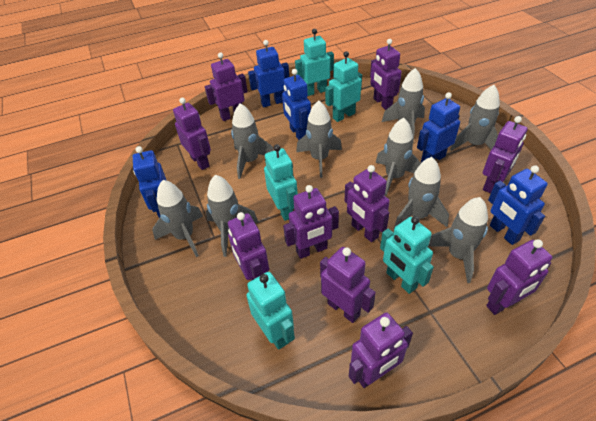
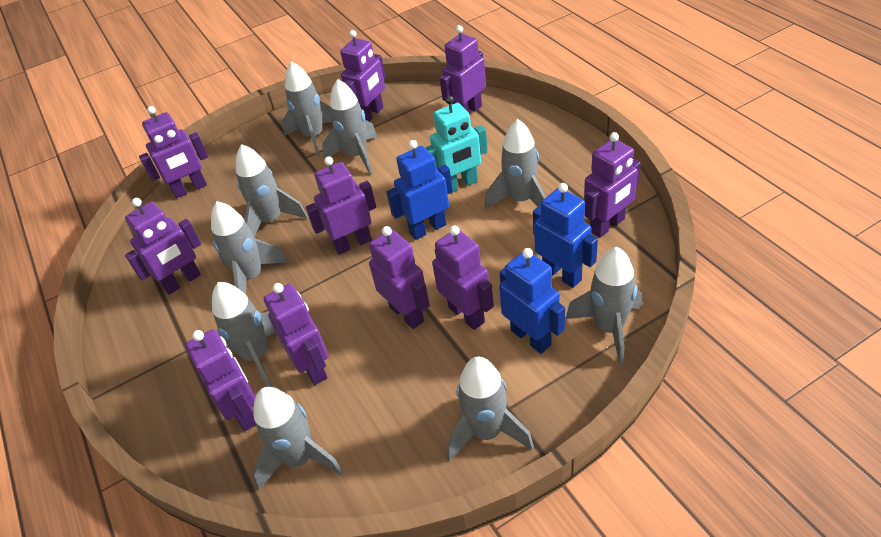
blue robot: [133,146,167,218] [248,40,289,107] [282,69,311,140] [417,92,460,163] [488,165,548,245] = 5 -> [386,140,453,240] [499,248,565,354] [533,183,598,288] = 3
turquoise robot: [246,272,295,350] [264,144,298,221] [295,29,334,96] [325,51,362,122] [380,216,434,294] = 5 -> [425,96,488,192] = 1

